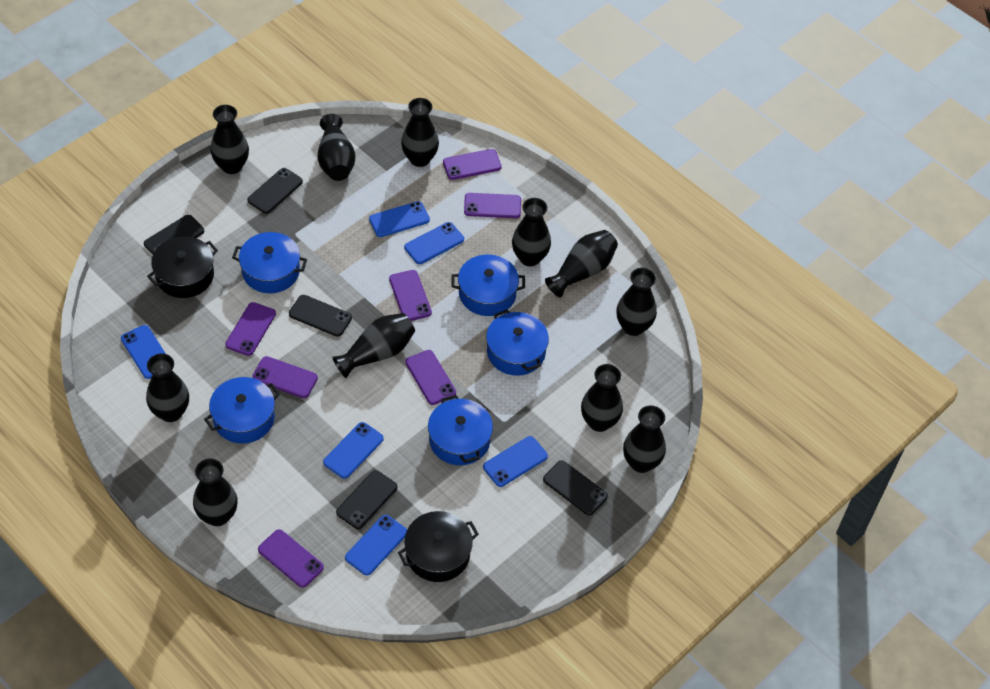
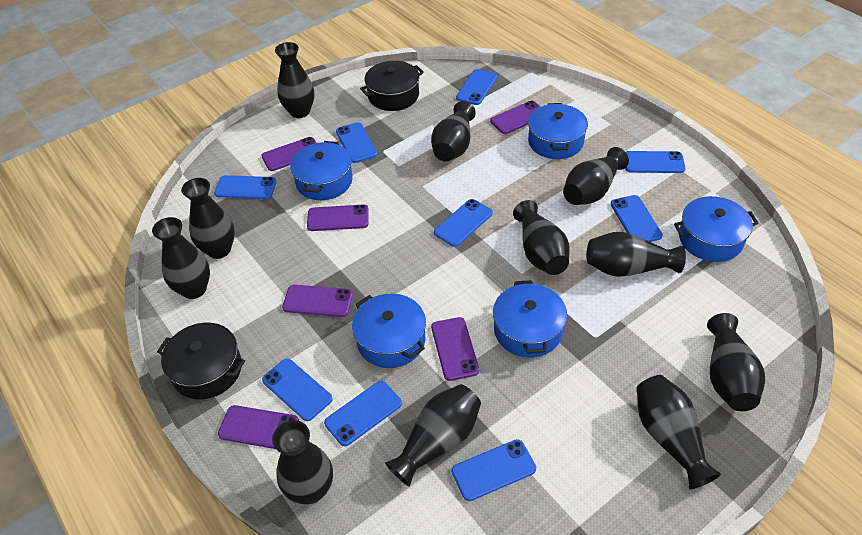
black phone: [144,215,204,255] [247,168,303,214] [289,295,352,337] [336,470,397,529] [543,460,608,515] = 5 -> none = 0
blue phone: [121,325,166,379] [323,422,384,479] [345,515,407,575] [369,201,430,237] [404,222,464,264] [483,436,548,487] = 6 -> [214,175,276,199] [262,358,333,421] [324,381,402,446] [336,122,378,163] [434,199,493,247] [452,439,536,501] [456,69,497,105] [611,195,663,242] [625,151,685,173] = 9
purple phone: [225,302,276,356] [252,356,318,398] [258,529,324,588] [389,270,432,321] [405,350,456,405] [443,149,502,180] [464,193,521,218] = 7 -> [218,405,299,449] [261,137,317,171] [282,285,353,317] [307,205,369,231] [431,317,479,381] [490,101,541,134] = 6

